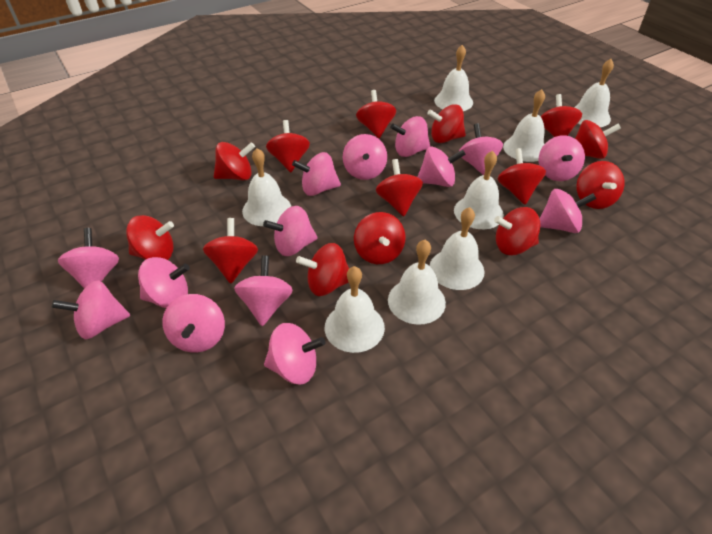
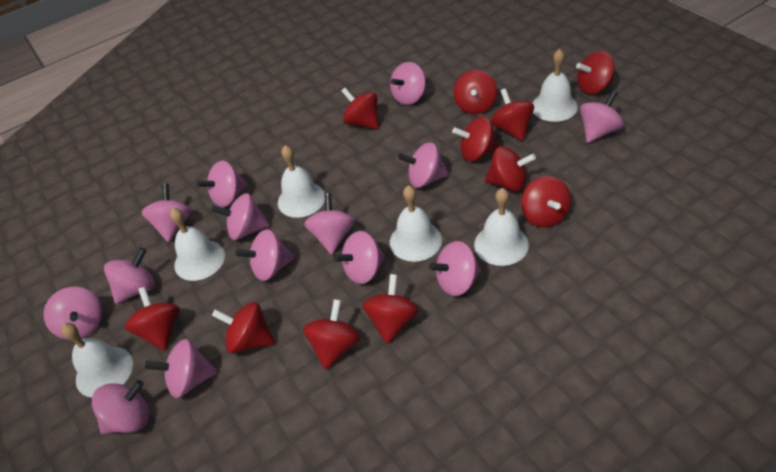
red spinning top: [126,215,174,260] [203,218,258,283] [214,142,255,180] [266,120,310,172] [296,243,349,296] [354,212,405,264] [356,90,396,138] [376,159,423,216] [427,104,466,143] [494,207,540,255] [498,148,546,204] [540,94,582,137] [575,120,621,159] [576,161,624,209] = 14 -> [125,287,180,351] [211,302,275,354] [303,299,360,370] [341,88,379,129] [362,274,419,344] [452,116,500,161] [453,70,497,114] [485,146,536,191] [491,88,534,141] [521,176,571,227] [576,51,615,94] = 11
white bell: [242,148,291,226] [325,266,385,353] [388,240,446,325] [430,207,484,290] [434,45,473,111] [454,151,504,229] [503,89,545,162] [574,59,614,127] = 8 -> [61,323,133,398] [170,208,225,281] [278,145,325,218] [390,185,442,262] [474,188,529,266] [532,49,578,122] = 6

